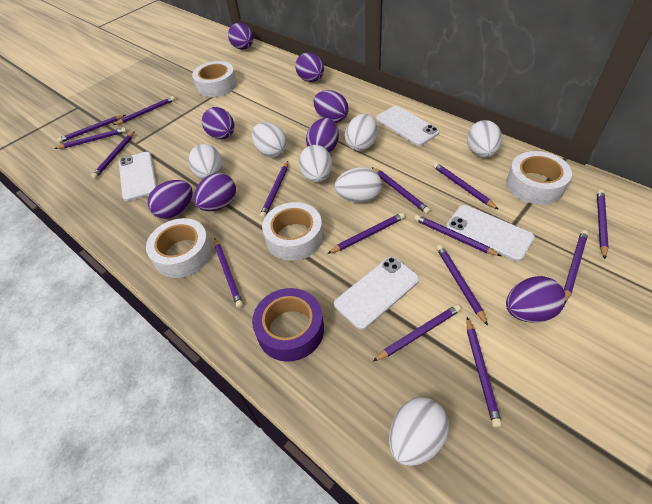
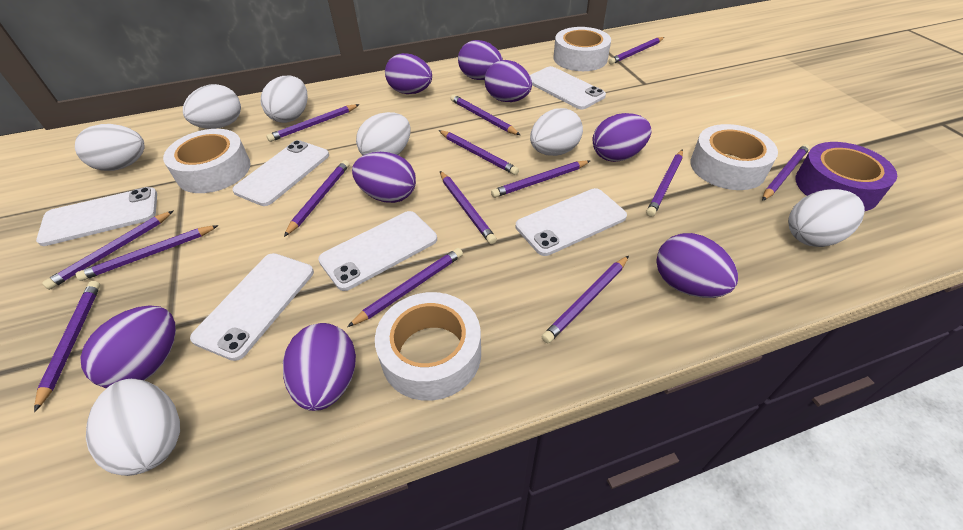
purple pencil: [54,127,127,149] [57,115,125,143] [91,131,135,179] [113,96,175,125] [214,238,243,308] [260,161,288,218] [327,213,405,254] [372,167,431,214] [372,304,461,362] [414,215,501,256] [433,162,499,210] [436,245,488,326] [467,317,502,428] [564,230,588,302] [597,190,609,259] = 15 -> [34,281,100,412] [42,210,174,290] [76,225,219,281] [266,104,360,142] [284,160,349,237] [347,248,463,327] [439,130,519,175] [440,171,497,244] [450,95,520,135] [491,160,590,198] [542,256,629,343] [608,37,664,65] [646,149,683,217] [762,144,810,201] = 14
white phone: [119,152,157,201] [334,257,420,330] [376,106,440,146] [446,205,535,261] = 4 -> [36,187,157,246] [190,253,314,361] [232,140,329,206] [318,211,437,291] [516,188,627,256] [530,66,606,110] = 6

